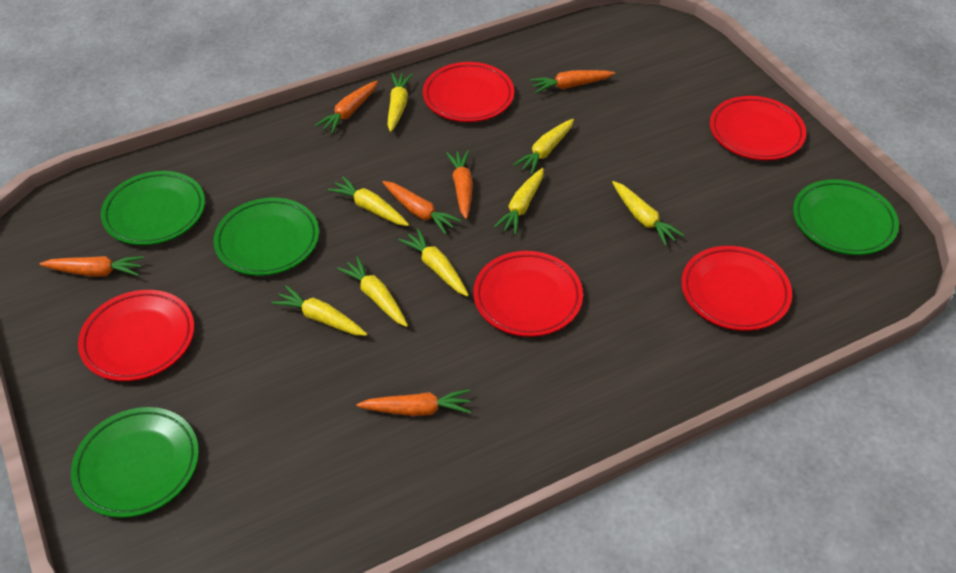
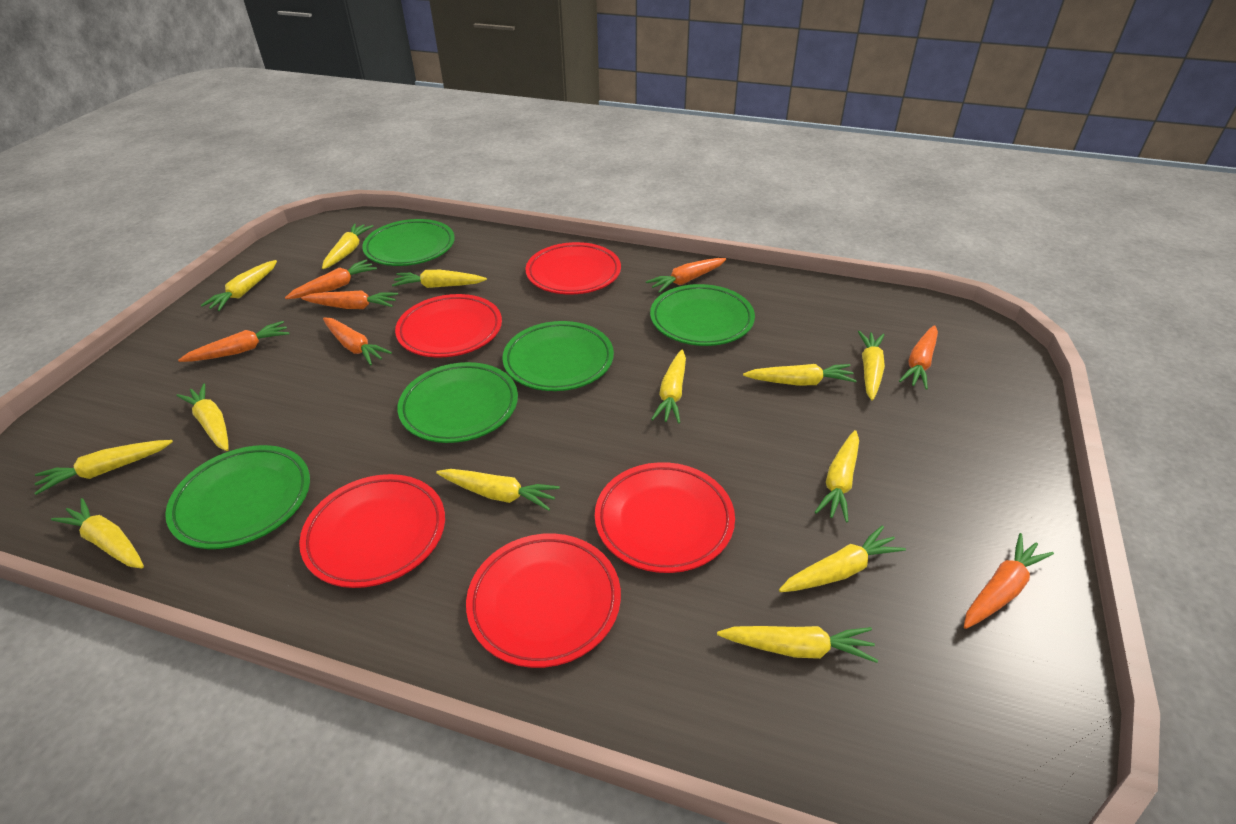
green plate: [71,407,199,518] [101,171,205,245] [213,197,319,276] [793,179,899,255] = 4 -> [165,445,310,549] [362,219,455,266] [398,362,518,443] [503,321,614,391] [650,284,755,346] = 5
orange carrot: [39,256,144,276] [315,81,378,134] [356,389,471,416] [383,181,461,235] [446,150,473,219] [530,70,615,93] = 6 -> [178,321,290,362] [285,259,377,299] [301,291,398,309] [323,317,392,366] [646,258,726,293] [899,325,938,390] [964,533,1054,629] = 7
yellow carrot: [271,286,367,336] [328,177,409,226] [337,256,408,327] [387,73,413,132] [399,229,469,297] [494,168,544,235] [513,119,574,175] [612,181,684,246] = 8 -> [34,440,173,495] [51,498,144,568] [176,383,229,451] [201,260,277,311] [322,224,373,269] [392,270,487,288] [436,469,560,511] [651,350,686,424] [717,626,878,663] [743,364,857,386] [779,525,906,592] [815,430,859,523] [858,331,885,401] = 13

